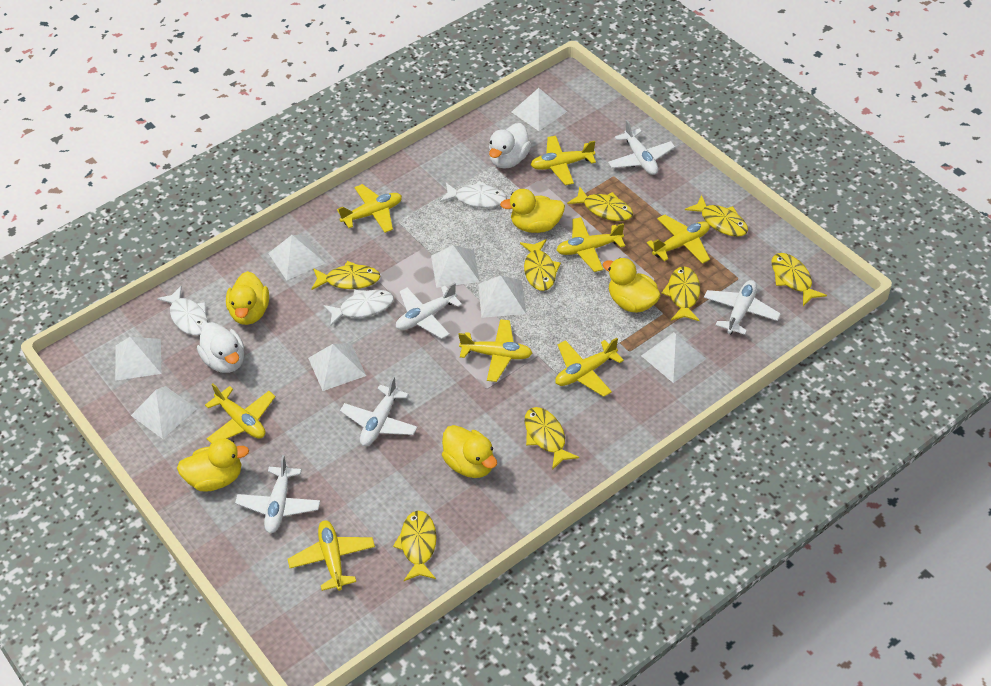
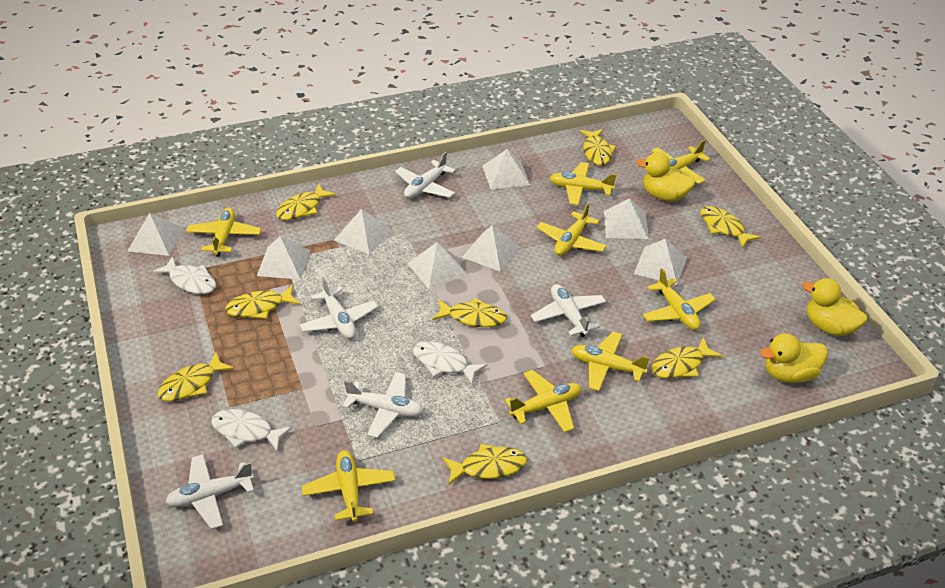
white duck: [197,322,244,373] [489,123,531,169] = 2 -> none = 0
yellow duck: [177,438,249,492] [226,271,269,325] [442,425,497,478] [500,189,565,233] [602,258,661,313] = 5 -> [636,152,696,201] [760,333,828,383] [802,278,867,336] = 3

